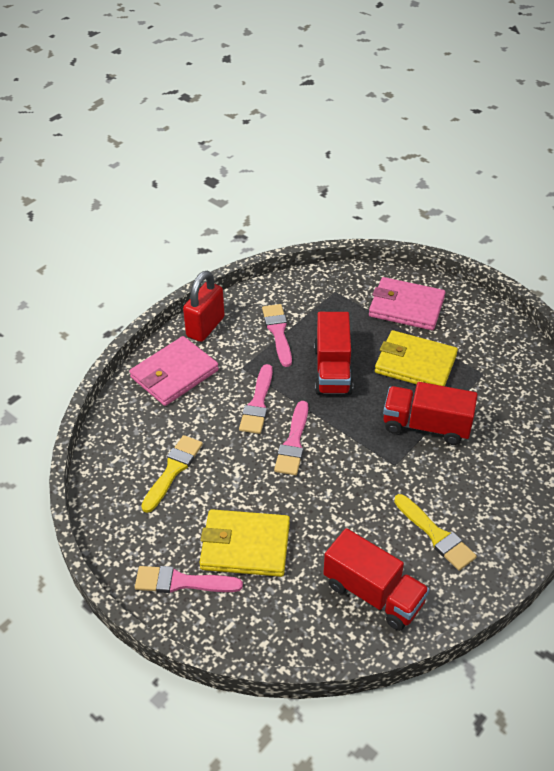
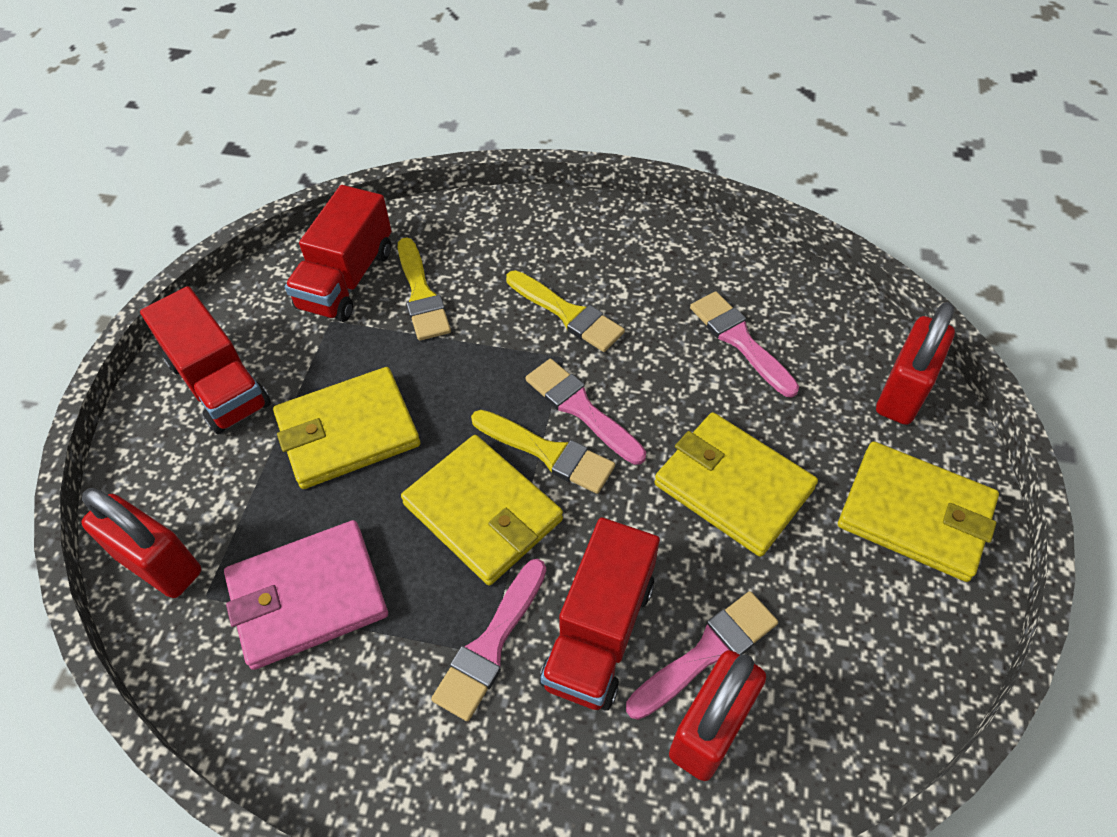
pink wallet: [129,336,219,406] [369,277,445,330] = 2 -> [224,520,388,670] = 1
red padlock: [183,271,225,342] = 1 -> [81,488,201,598] [669,650,766,781] [876,302,955,425] = 3
yellow brush: [141,435,203,513] [394,494,477,571] = 2 -> [398,237,451,341] [471,410,615,494] [506,270,625,352] = 3
yellow wallet: [199,509,290,577] [375,330,458,386] = 2 -> [273,367,420,489] [401,435,563,585] [654,412,818,557] [838,441,999,582] = 4

